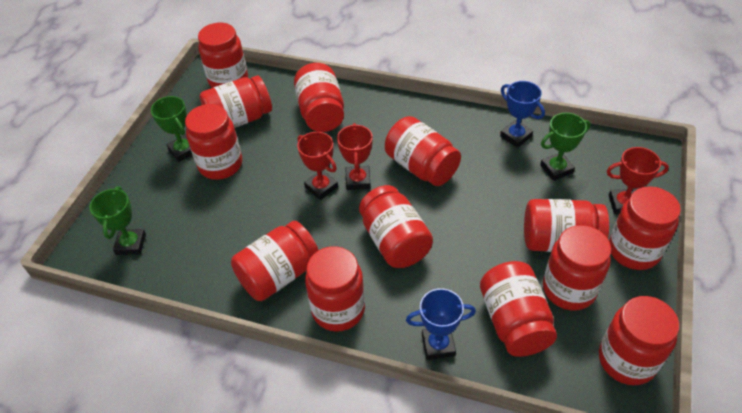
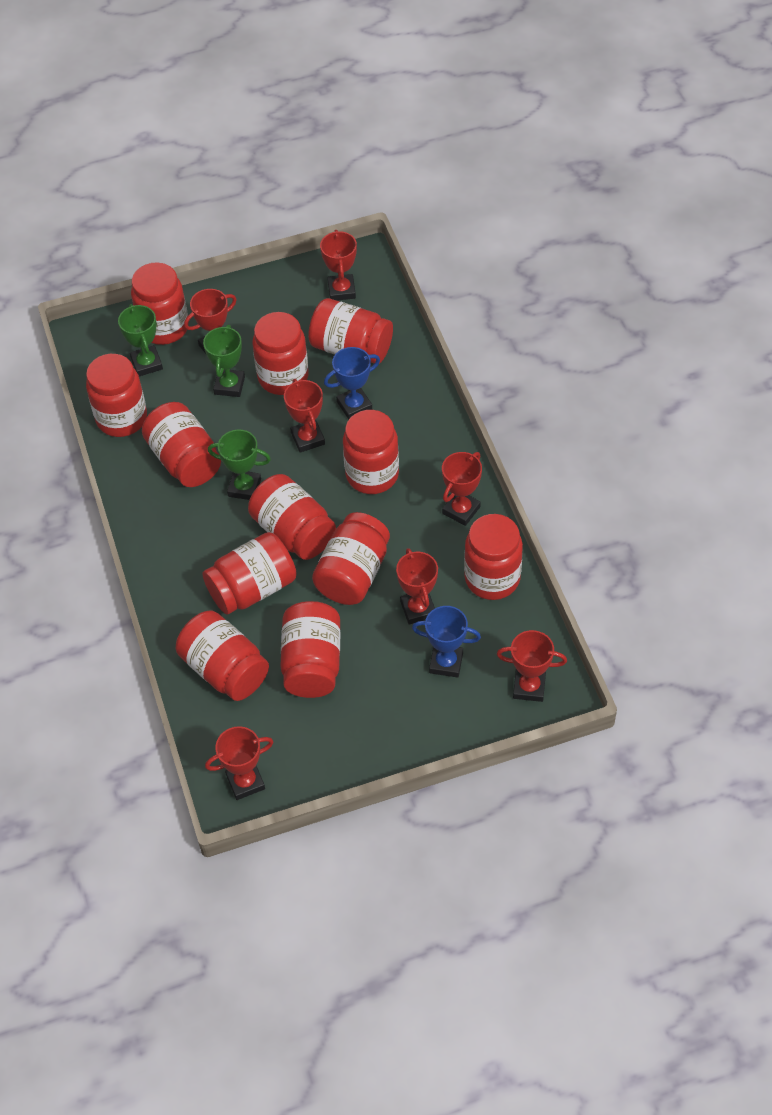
red jar: [185,104,242,180] [198,23,248,88] [200,76,272,128] [231,221,318,301] [294,63,344,132] [305,246,365,332] [359,185,433,268] [385,116,461,186] [480,261,557,357] [524,199,609,252] [543,225,611,311] [599,296,679,385] [609,186,681,270] = 13 -> [86,354,147,437] [131,262,189,345] [142,402,221,487] [176,610,269,701] [203,532,297,615] [248,474,336,560] [252,312,309,395] [280,601,340,698] [308,298,393,364] [312,512,390,605] [343,410,399,494] [464,514,523,600] = 12
red trophy: [297,132,338,200] [337,123,373,190] [607,147,669,214] = 3 -> [184,289,237,353] [205,726,273,800] [284,379,325,453] [320,230,357,301] [396,548,438,624] [442,452,482,526] [497,630,567,702] = 7

